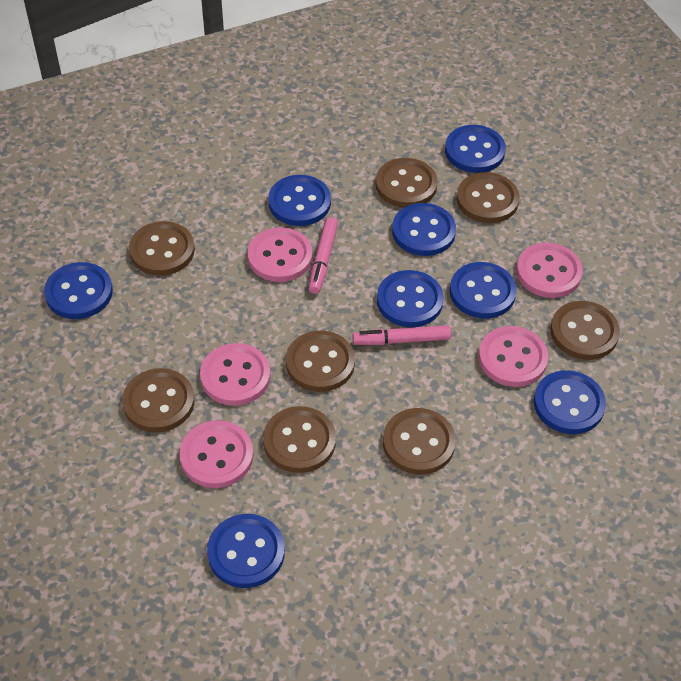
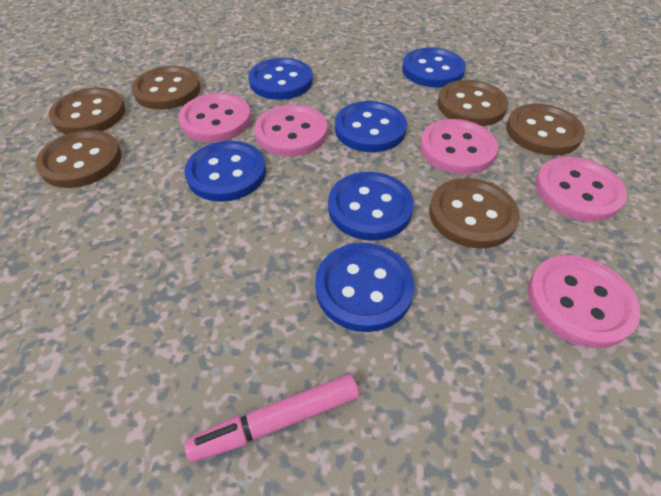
blue button: [44,262,113,319] [207,514,285,588] [268,175,331,226] [377,270,444,327] [392,203,456,256] [445,125,506,173] [450,262,517,319] [534,370,606,434] = 8 -> [184,141,266,202] [248,58,313,100] [315,243,415,332] [328,172,414,241] [335,101,407,152] [402,48,466,88] = 6
brown button: [122,368,194,432] [129,221,195,276] [263,406,336,473] [286,331,355,392] [376,158,438,208] [383,408,456,474] [456,172,520,223] [551,301,620,360] = 8 -> [36,130,122,188] [49,88,125,134] [132,66,201,110] [429,178,520,249] [437,80,508,126] [506,104,585,156] = 6
pink marker: [309,217,338,294] [352,325,451,345] = 2 -> [184,374,359,462] = 1

